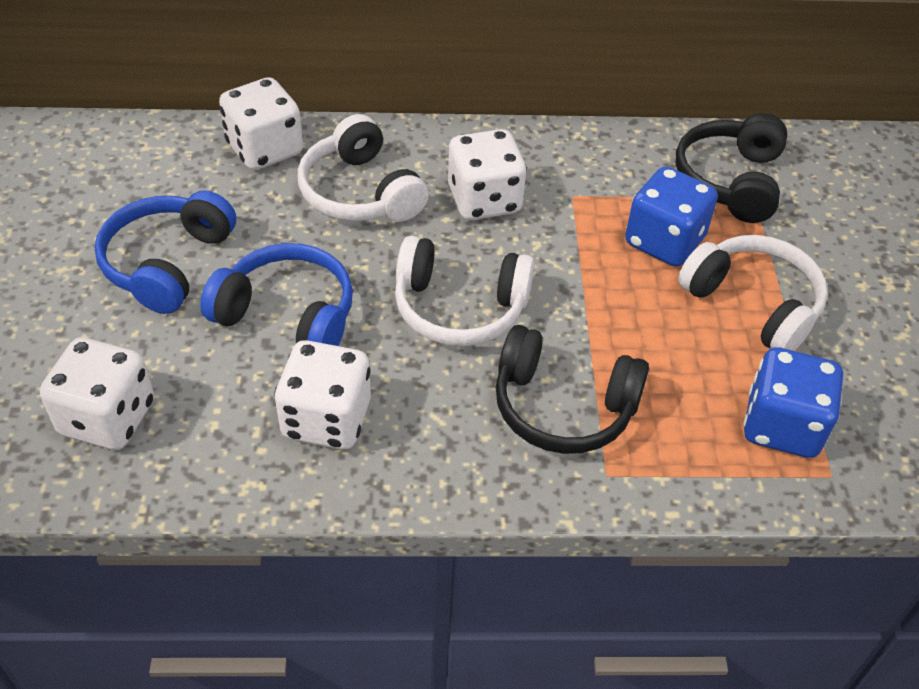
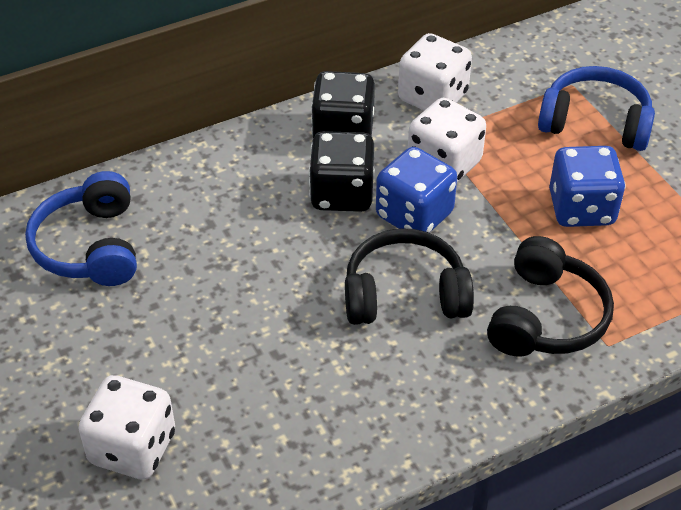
black dice: none = 0 -> [309,131,375,212] [311,71,375,139] = 2
white dice: [40,338,154,450] [219,77,303,170] [275,340,371,450] [448,129,527,220] = 4 -> [78,375,175,480] [398,33,472,111] [408,98,486,182] = 3
white headphones: [297,114,429,222] [395,236,535,346] [678,235,828,351] = 3 -> none = 0

